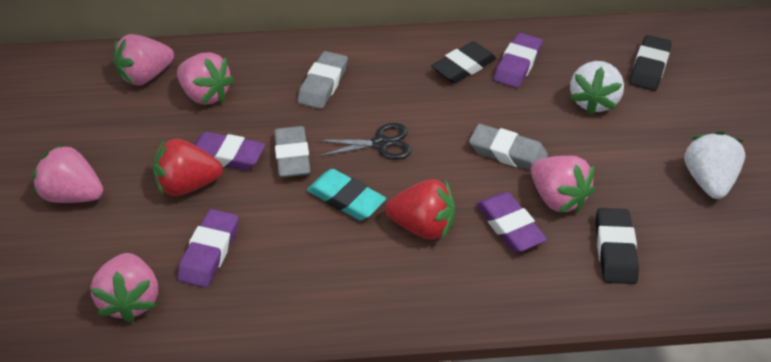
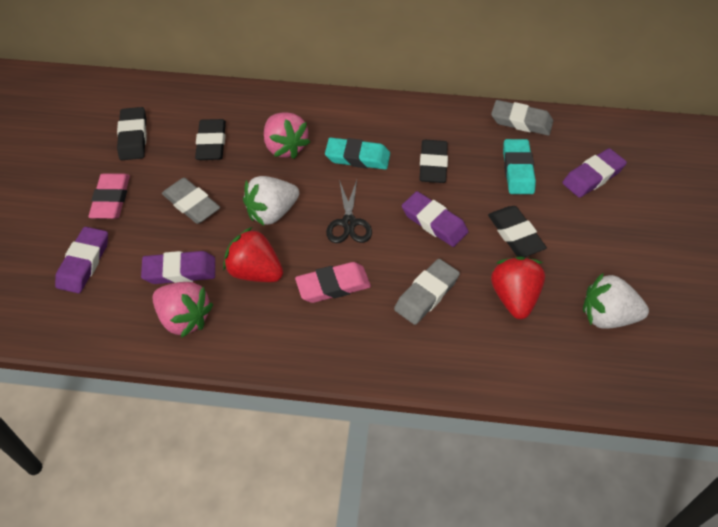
black eraser: [431,41,496,83] [596,208,639,284] [629,35,672,91] = 3 -> [117,107,147,160] [195,119,226,160] [419,140,448,183] [488,206,547,257] = 4
pink eraser: none = 0 -> [88,173,130,219] [295,262,371,303] = 2
pink strawberry: [32,143,103,203] [90,253,158,323] [114,34,174,86] [177,52,234,105] [531,156,595,213] = 5 -> [153,282,213,338] [264,112,310,159] = 2
turquoise eraser: [307,169,386,220] = 1 -> [325,138,390,170] [503,139,536,194] = 2

